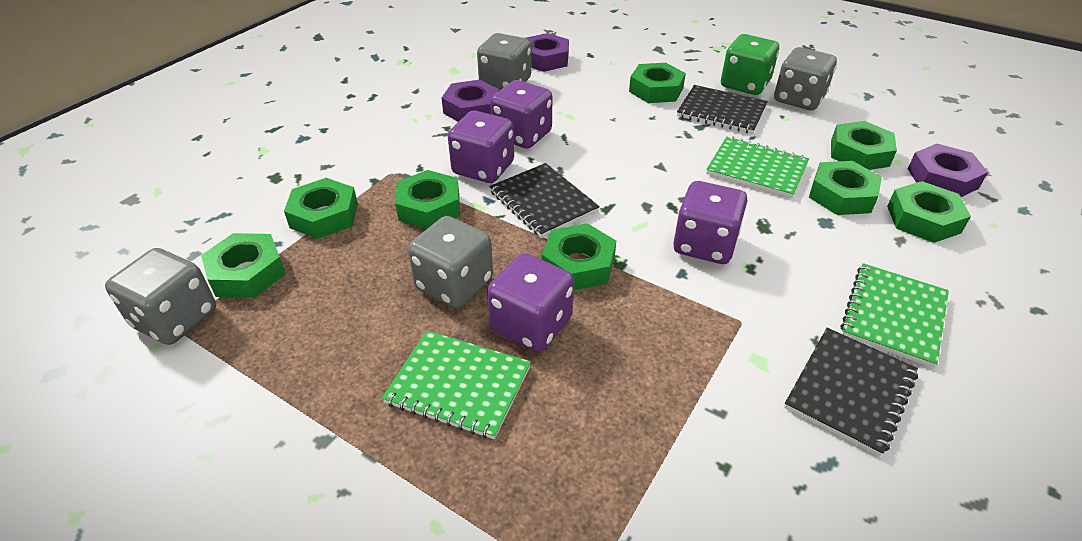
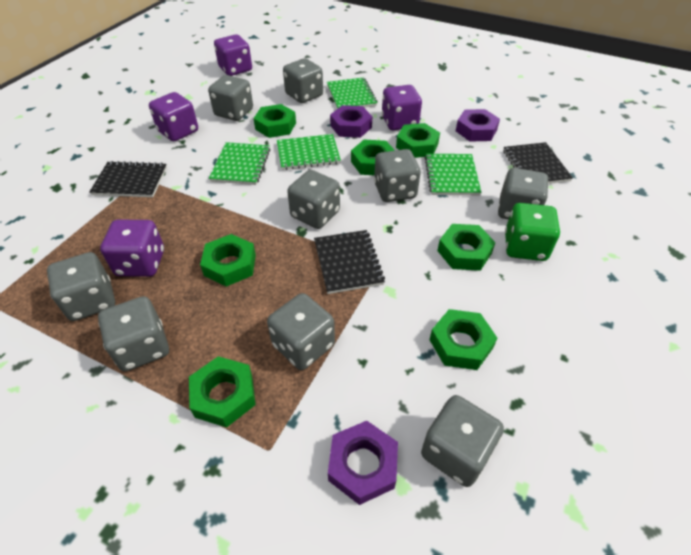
green notebook: [382,330,531,439] [706,137,809,198] [841,263,949,368] = 3 -> [209,142,270,185] [277,134,341,170] [327,77,378,109] [425,154,482,195] = 4
green nut: [201,233,286,298] [284,178,358,239] [395,170,460,229] [542,223,616,290] [629,63,686,103] [809,161,882,215] [831,121,897,170] [887,181,971,243] = 8 -> [189,356,256,428] [200,234,256,287] [253,104,296,138] [351,140,395,175] [396,123,440,158] [430,309,497,370] [437,224,496,271] = 7
grey dice: [105,248,216,345] [408,216,493,308] [477,33,531,91] [774,47,837,110] = 4 -> [47,252,115,321] [98,296,169,371] [208,75,253,121] [267,293,335,370] [283,58,323,103] [287,170,340,229] [374,149,421,202] [421,395,504,487] [498,168,548,219] = 9

